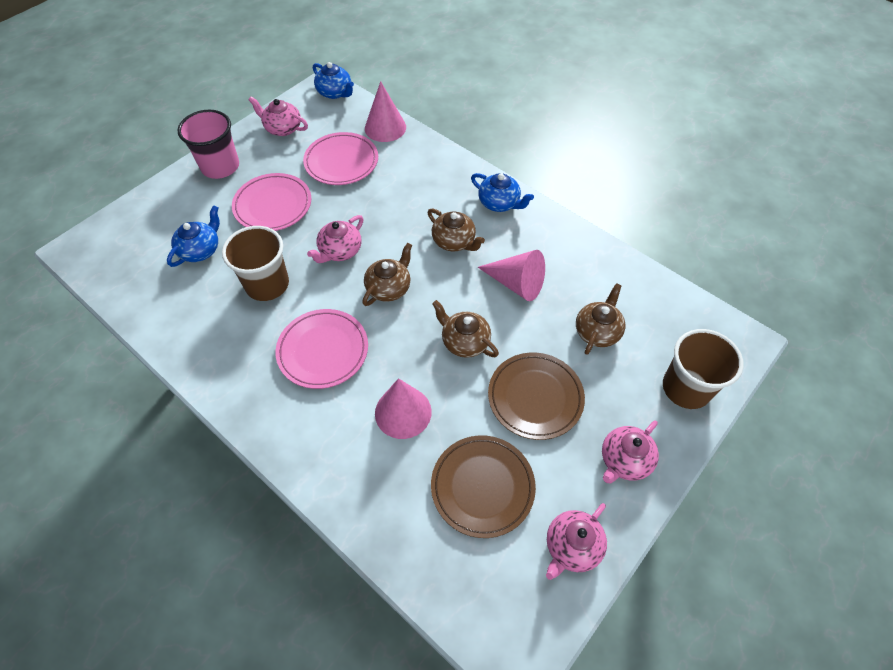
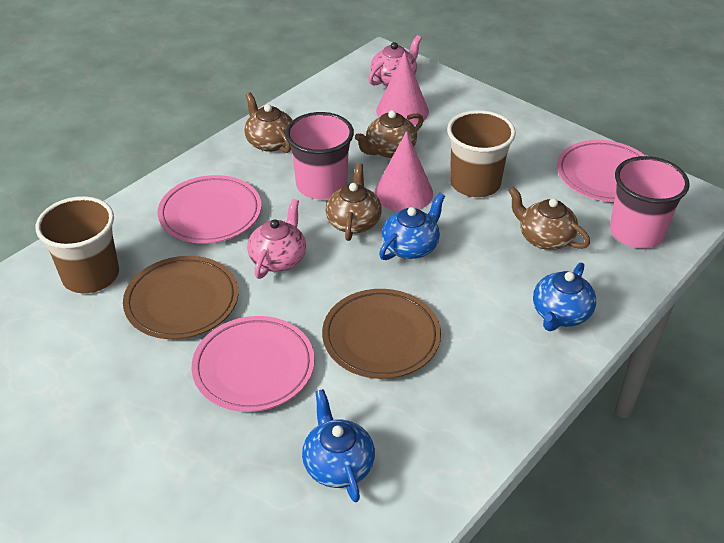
pink cone: [365,81,406,142] [375,378,432,439] [478,250,545,301] = 3 -> [375,131,433,212] [376,52,429,125] = 2
pink cup: [177,110,239,179] = 1 -> [285,112,354,199] [610,156,690,249] = 2
pink teapot: [248,96,308,136] [307,215,363,263] [546,503,607,580] [602,420,659,484] = 4 -> [247,199,306,279] [368,35,422,86] = 2

